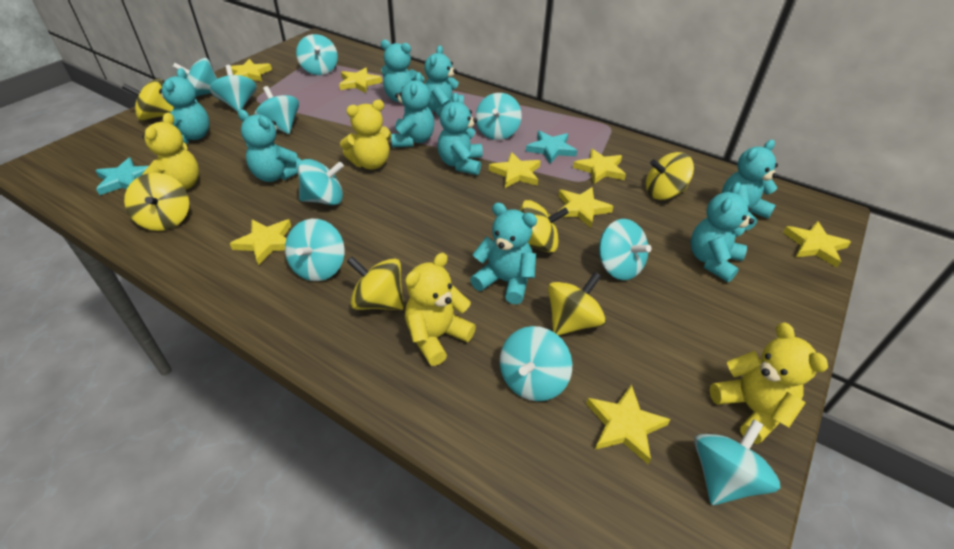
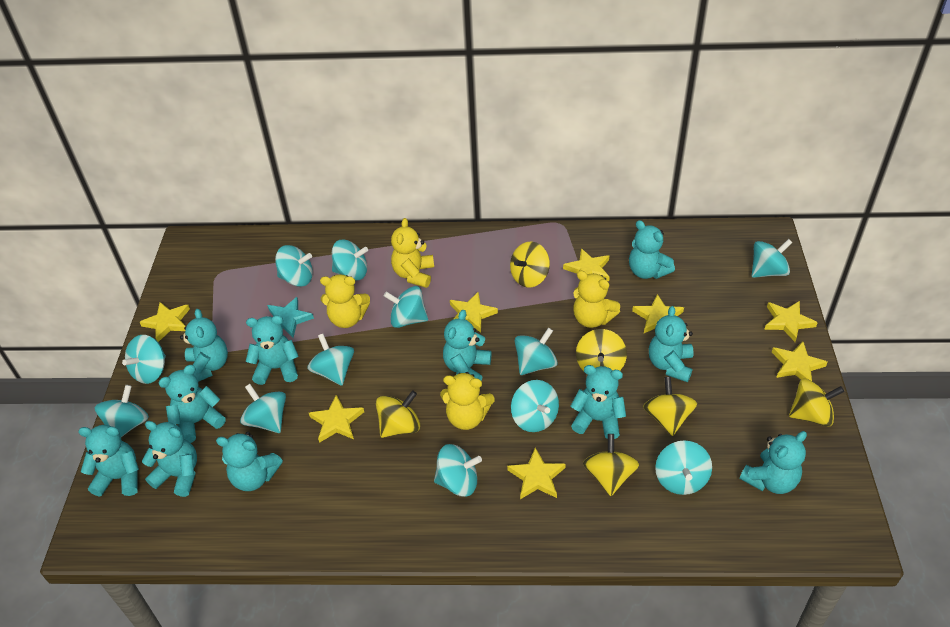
turquoise spinning top: [173,58,217,97] [210,65,257,112] [254,86,299,134] [285,219,345,281] [296,34,338,75] [298,159,344,205] [476,93,522,140] [500,326,572,401] [599,219,651,280] [694,419,780,505] = 10 -> [94,385,149,437] [122,335,166,384] [240,384,286,433] [275,245,313,287] [307,334,354,386] [332,240,368,281] [383,286,428,328] [434,444,482,497] [511,380,559,432] [515,328,558,375] [655,440,712,495] [752,239,793,278] = 12
turquoise star: [95,157,148,195] [526,131,577,164] = 2 -> [267,297,314,338] = 1
turquoise teddy bear: [159,68,209,144] [238,109,301,182] [381,40,425,103] [391,72,434,148] [424,45,464,116] [438,93,483,175] [470,203,537,304] [691,182,754,282] [722,140,778,231] = 9 -> [78,425,139,496] [142,421,197,497] [159,365,226,443] [180,309,228,382] [216,432,283,491] [246,315,299,385] [443,310,491,381] [570,365,626,439] [629,220,675,279] [649,306,694,382] [740,431,807,494] = 11

